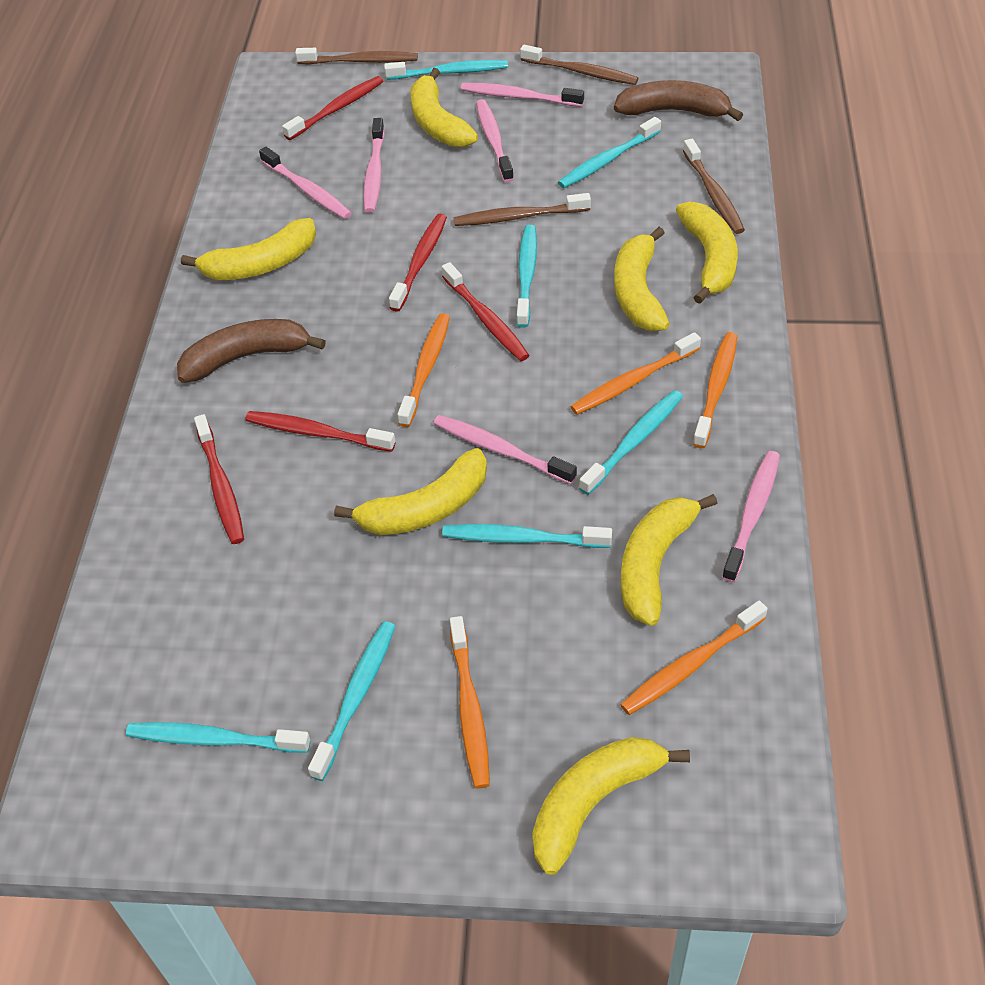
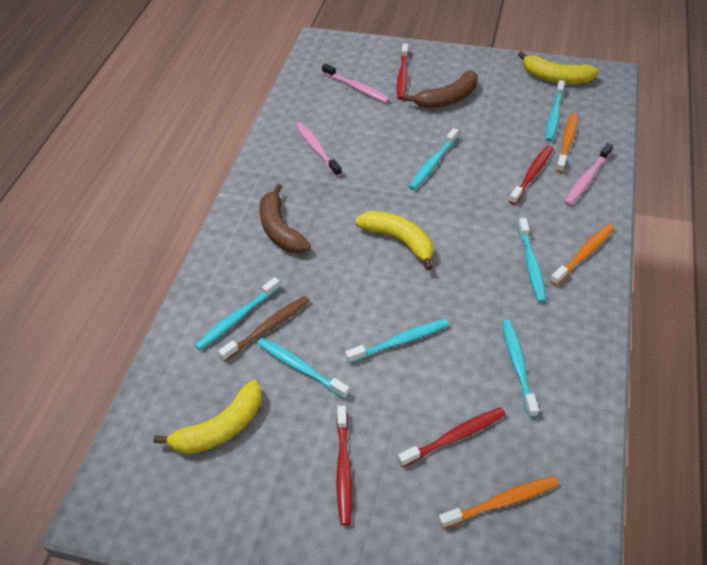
brown toothbrush: [295,48,418,64] [453,193,591,226] [520,45,638,85] [683,139,745,234] = 4 -> [218,296,310,362] = 1
orange toothbrush: [397,313,450,427] [450,616,490,789] [570,332,701,415] [620,601,768,715] [693,332,738,448] = 5 -> [439,476,559,528] [550,224,614,286] [556,113,578,173] = 3
pink toothbrush: [259,147,352,219] [363,118,385,213] [433,415,577,484] [461,83,584,107] [476,99,514,182] [722,451,780,582] = 6 -> [296,122,342,177] [322,63,390,103] [564,143,613,205] = 3
red toothbrush: [194,414,244,544] [245,411,395,452] [282,76,383,140] [389,214,447,312] [442,262,529,361] = 5 -> [337,406,352,526] [397,43,409,100] [398,407,506,467] [509,145,553,205] = 4
yellow banana: [181,218,316,280] [334,448,487,535] [411,68,478,147] [532,737,690,875] [614,227,669,331] [621,494,718,626] [676,201,738,304] = 7 -> [153,380,262,454] [355,211,433,271] [518,51,599,84] = 3

